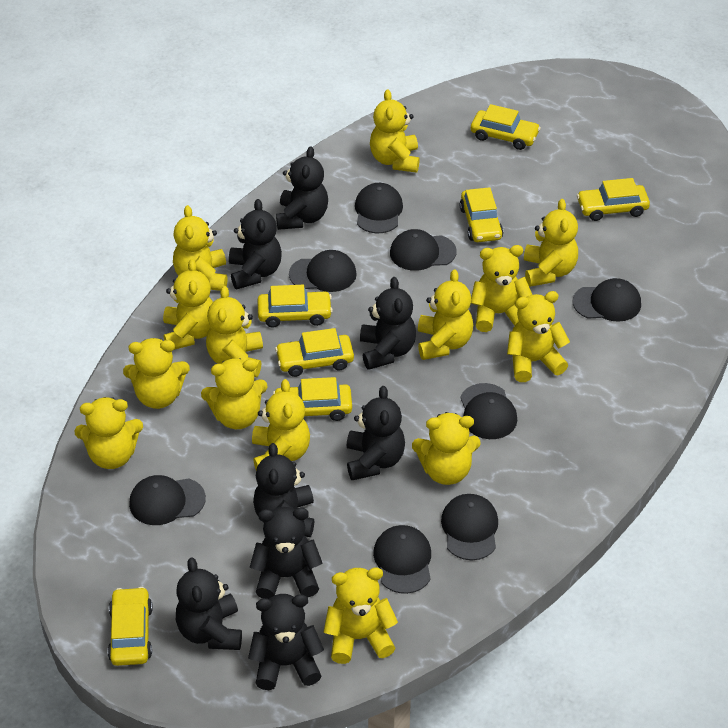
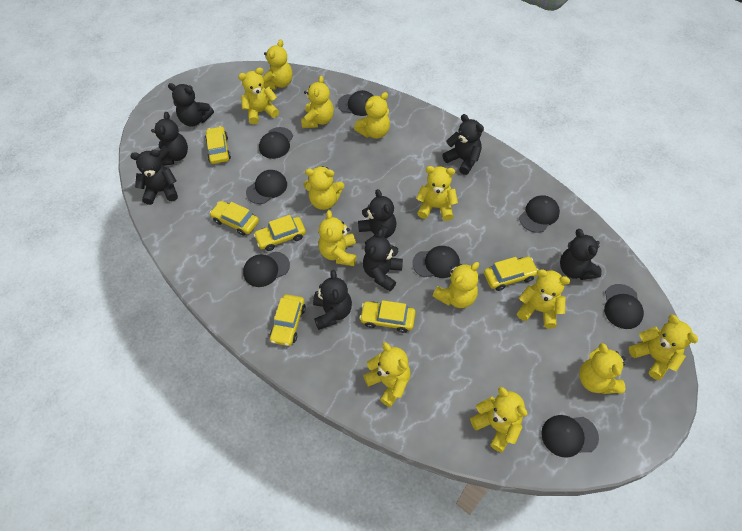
yellow car: [108,587,153,666] [257,285,333,328] [273,377,352,421] [275,328,354,377] [460,187,503,242] [471,104,541,150] [577,178,650,221] = 7 -> [205,126,231,164] [210,201,259,236] [254,215,306,251] [270,294,306,346] [359,300,416,333] [484,257,539,291] = 6
yellow teddy bear: [74,397,143,469] [123,338,190,409] [163,259,213,350] [173,205,227,291] [201,358,268,429] [206,286,263,377] [252,379,310,470] [324,568,398,664] [370,90,420,173] [412,412,481,485] [418,269,473,360] [471,245,532,332] [507,291,570,382] [524,199,578,287] = 14 -> [238,67,279,125] [262,39,292,90] [301,76,334,128] [304,166,344,210] [319,210,357,266] [354,92,390,139] [363,342,410,407] [416,166,458,221] [433,262,479,308] [470,387,528,452] [517,269,570,329] [579,343,625,394] [629,315,698,380] = 13

